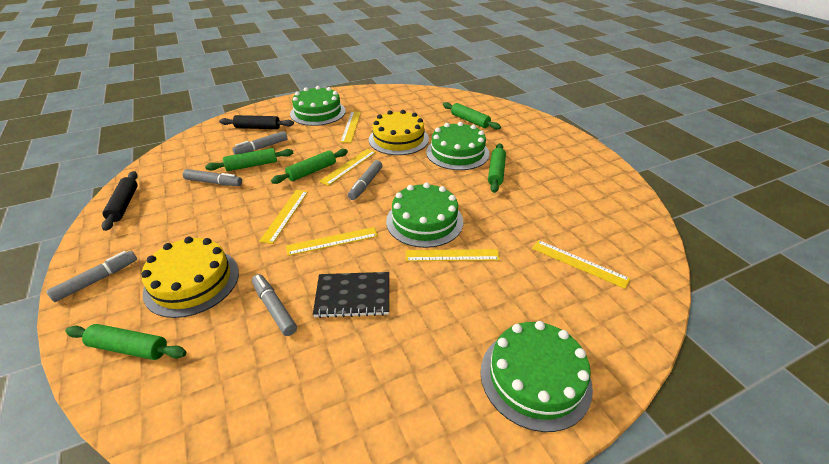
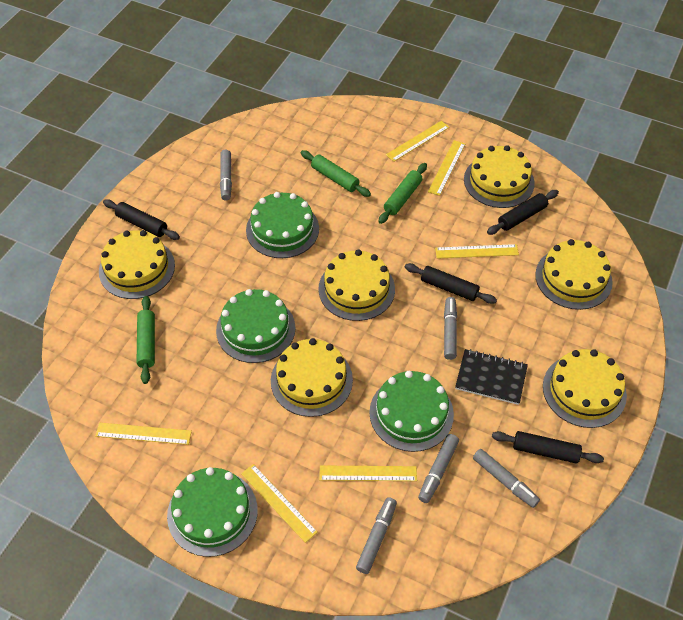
black rolling pin: [102,171,138,231] [219,115,294,129] = 2 -> [103,199,180,240] [405,263,497,304] [487,190,559,235] [492,431,604,464] = 4
green rolling pin: [65,324,187,360] [205,148,293,171] [271,149,348,184] [443,102,501,130] [488,143,506,193] = 5 -> [137,296,155,384] [301,150,371,197] [378,163,427,224] = 3
yellow cake: [141,237,239,318] [369,110,429,155] = 2 -> [99,230,175,299] [271,338,353,417] [318,249,395,321] [464,145,535,208] [535,239,613,310] [543,349,627,428] = 6

